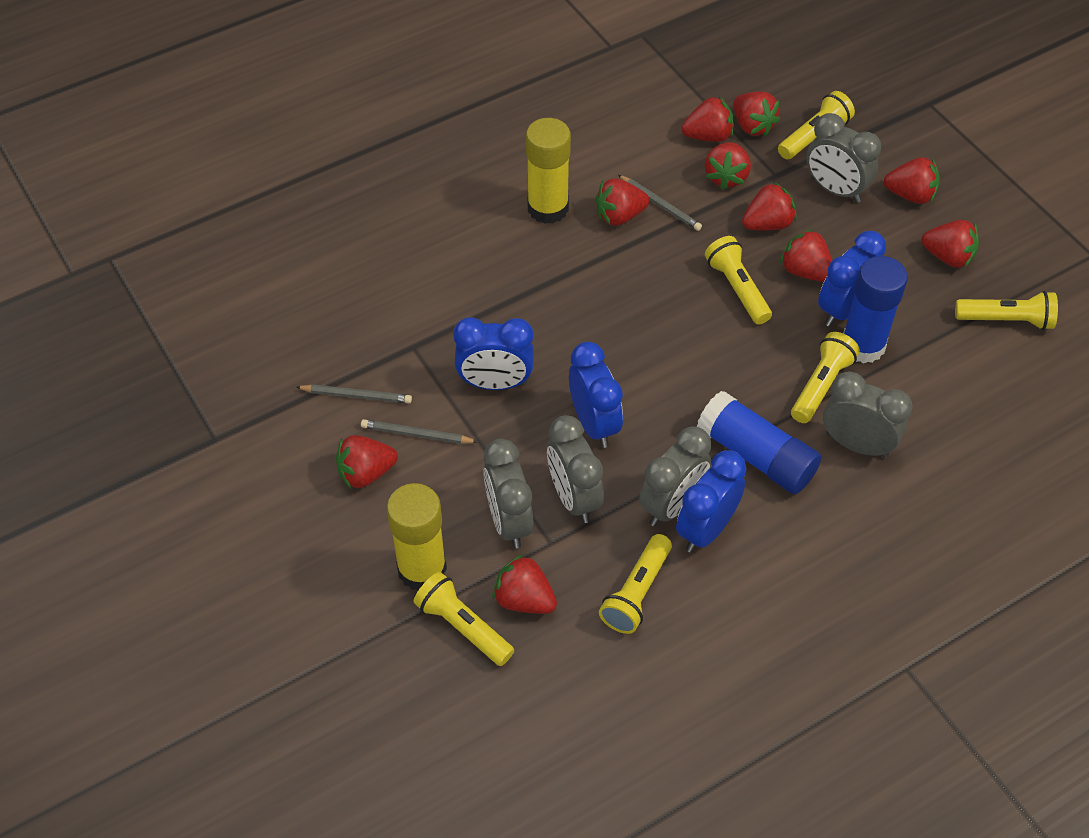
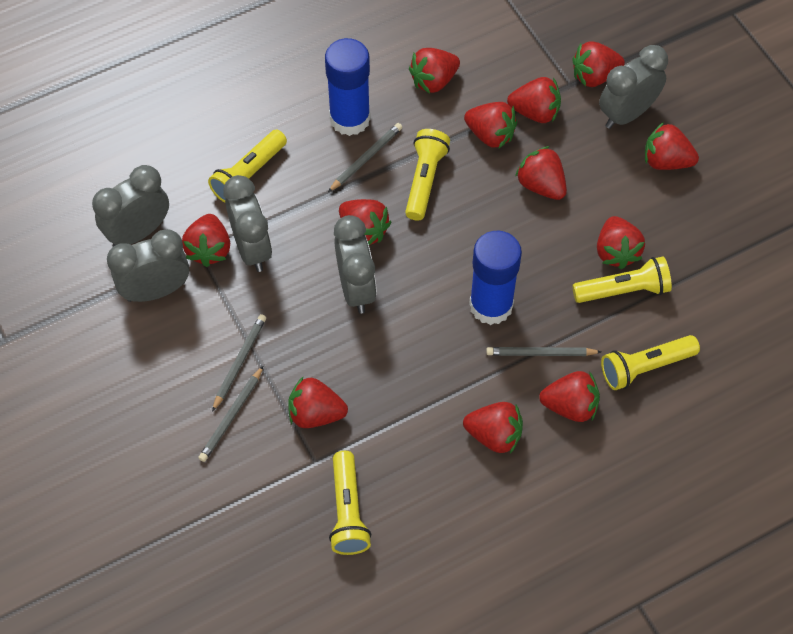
blue clock: [453,317,534,390] [569,342,623,448] [676,450,747,553] [818,231,886,327] = 4 -> none = 0
grey pencil: [296,384,412,403] [361,419,478,444] [618,175,702,231] = 3 -> [198,366,263,462] [212,314,266,412] [328,123,402,192] [486,347,601,356] = 4
red strawberry: [336,435,398,488] [492,554,557,614] [596,179,650,226] [681,97,734,142] [705,142,751,190] [733,91,780,136] [742,182,797,230] [780,229,832,282] [883,157,940,204] [921,220,979,268] = 10 -> [182,214,230,267] [288,376,348,428] [339,199,391,245] [409,48,460,94] [463,402,523,454] [464,102,517,148] [507,77,561,123] [515,146,567,200] [539,371,600,422] [572,41,625,87] [597,216,645,269] [645,122,699,170] = 12
yellow flashlight: [413,572,514,666] [599,534,672,634] [705,236,772,324] [778,91,855,160] [791,332,860,423] [955,291,1058,330] = 6 -> [208,130,287,203] [329,451,371,555] [405,129,450,221] [572,256,672,303] [601,335,700,390] = 5
yellow glue stick: [386,483,447,590] [526,118,571,224] = 2 -> none = 0

